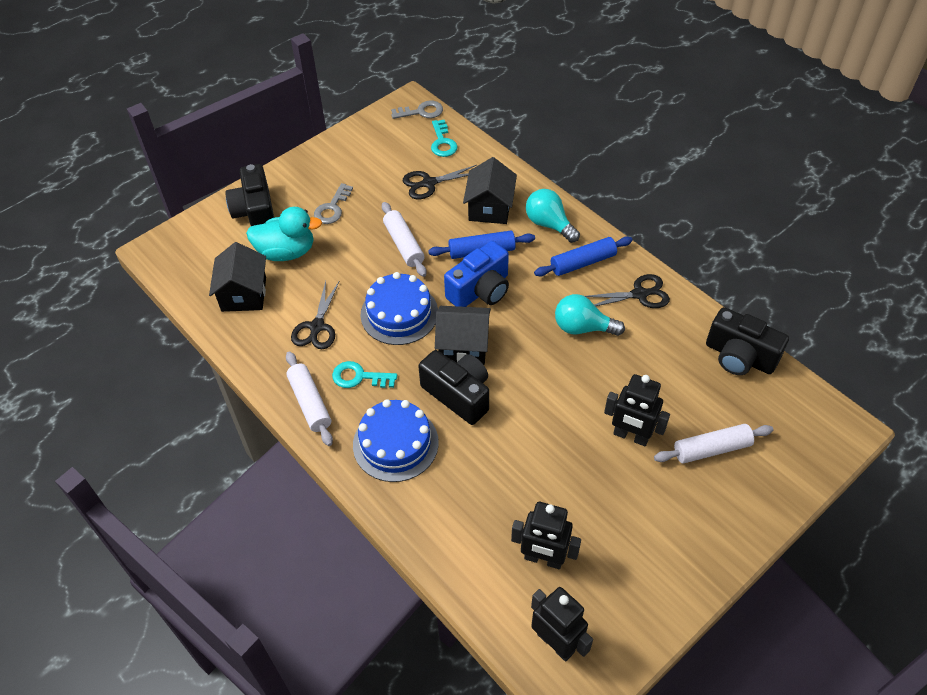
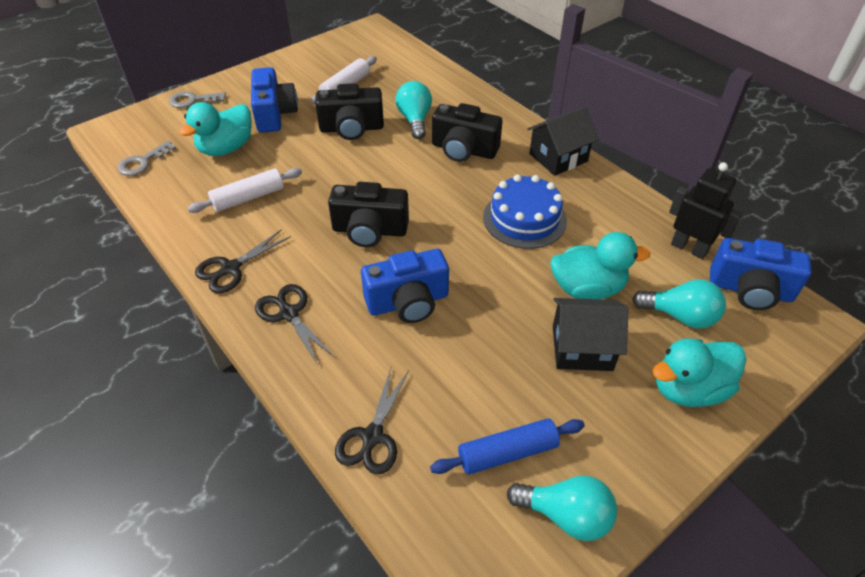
black house: [209,242,266,312] [435,306,491,365] [463,157,517,224] = 3 -> [527,106,599,176] [553,298,629,371] = 2
black robot: [511,502,581,569] [531,587,593,662] [604,374,670,446] = 3 -> [669,162,742,259] = 1
blue cake: [353,399,439,482] [360,272,438,345] = 2 -> [483,174,567,249] = 1
blue camera: [444,241,509,307] = 1 -> [251,67,298,133] [361,249,449,323] [710,238,812,310] = 3
blue rolling pin: [428,231,535,259] [534,237,633,277] = 2 -> [430,418,585,475] = 1
turquoise duck: [246,207,322,261] = 1 -> [179,102,252,156] [550,232,650,299] [653,338,746,407] = 3
turquoise key: [332,361,397,388] [431,120,458,157] = 2 -> none = 0
turquoise light bulb: [526,189,580,243] [555,294,625,336] = 2 -> [396,81,432,139] [507,476,617,541] [632,279,726,329] = 3
white rolling pin: [286,351,333,446] [382,202,427,277] [654,424,774,464] = 3 -> [187,168,302,213] [310,56,377,104] = 2

